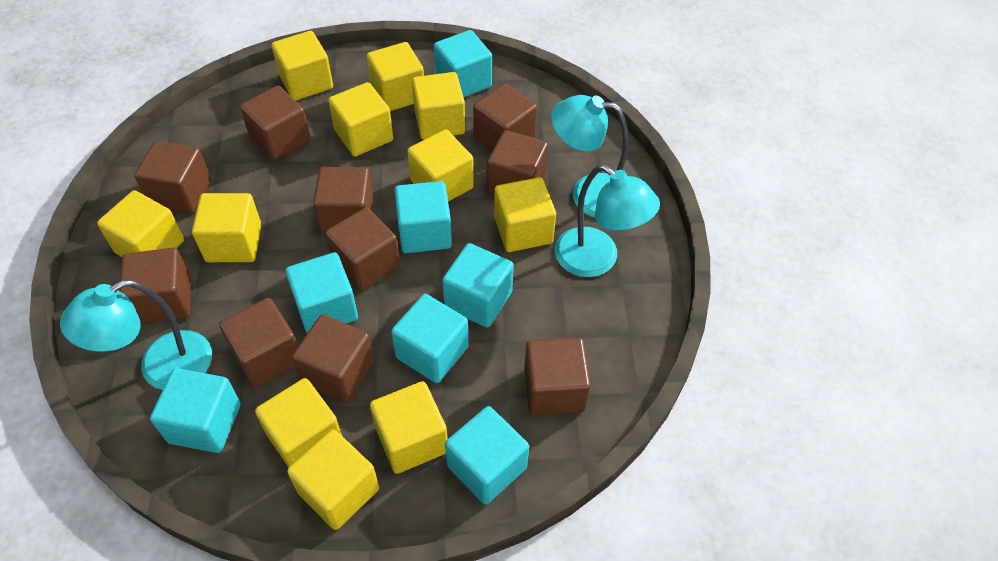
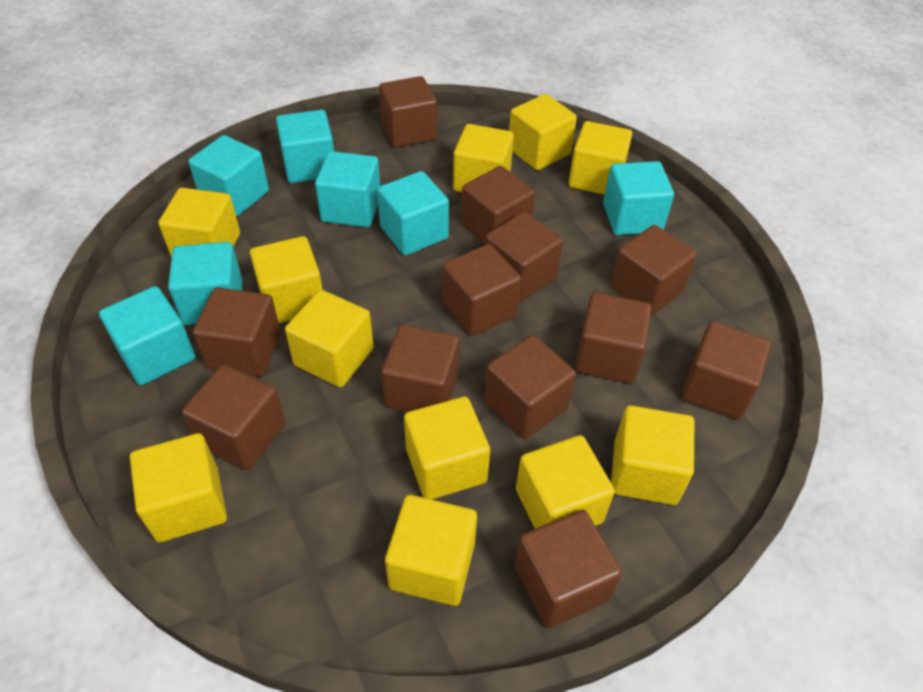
brown cube: [119,247,191,325] [134,141,211,214] [219,298,298,388] [240,86,311,161] [292,314,374,403] [313,167,374,234] [325,207,400,291] [473,84,537,151] [487,130,548,195] [524,337,591,415] = 10 -> [182,365,285,470] [193,287,281,377] [379,76,437,148] [381,325,460,412] [442,244,522,336] [461,166,535,244] [484,335,576,439] [485,212,563,302] [515,510,622,628] [575,292,652,384] [610,225,697,316] [681,321,771,420] = 12
turquoise lamp: [60,280,212,390] [551,95,629,218] [555,165,660,277] = 3 -> none = 0

